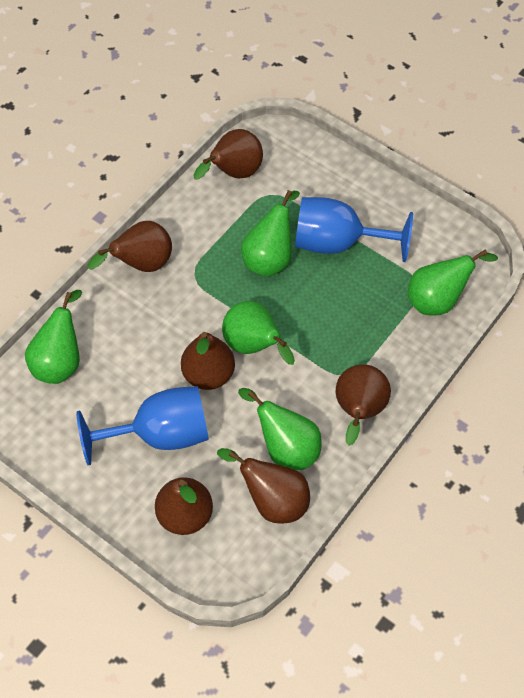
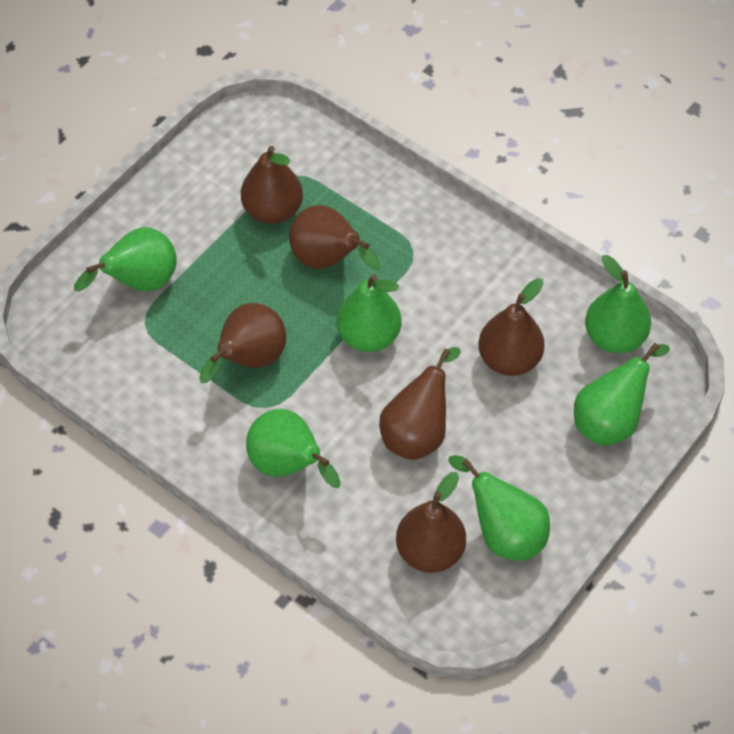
blue goblet: [77,386,209,465] [295,197,413,262] = 2 -> none = 0
green pear: [25,290,82,384] [222,301,295,365] [238,388,322,470] [241,190,300,276] [408,249,498,316] = 5 -> [74,227,177,292] [246,409,341,488] [336,274,401,352] [448,455,550,561] [574,343,670,446] [585,255,651,353] = 6

